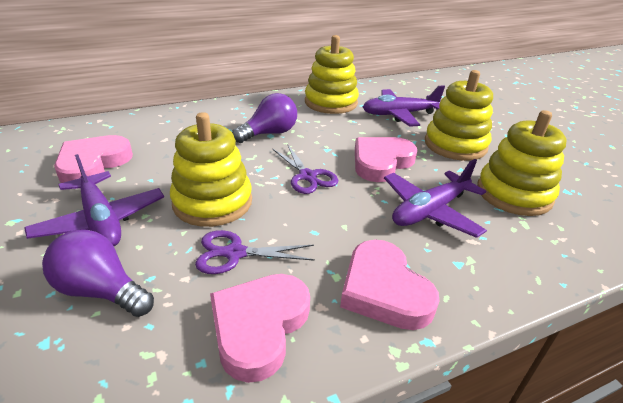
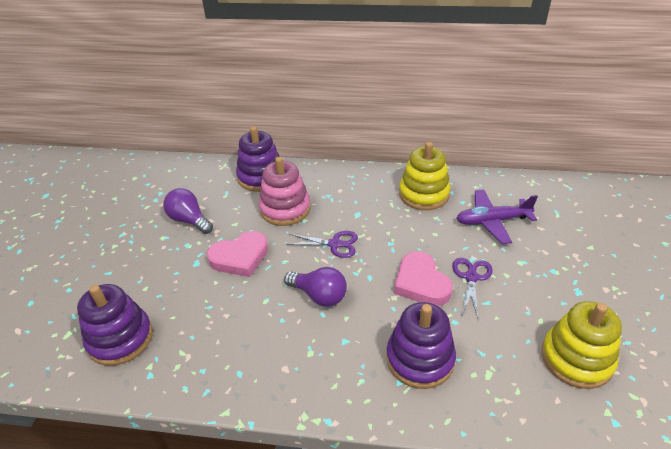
pink heart: [54,135,133,183] [210,274,310,383] [340,240,440,330] [355,137,417,182] = 4 -> [207,231,268,277] [394,251,453,306] = 2
pink stacking toy: none = 0 -> [259,157,311,226] = 1
purple plane: [24,154,164,246] [363,86,445,127] [384,159,487,238] = 3 -> [456,189,538,244] = 1
purple stacking toy: none = 0 -> [77,284,153,366] [236,126,280,192] [386,302,456,389] = 3
yellow stacking toy: [170,112,252,227] [305,35,359,114] [425,70,493,161] [477,110,567,216] = 4 -> [399,142,451,210] [541,301,622,389] = 2

